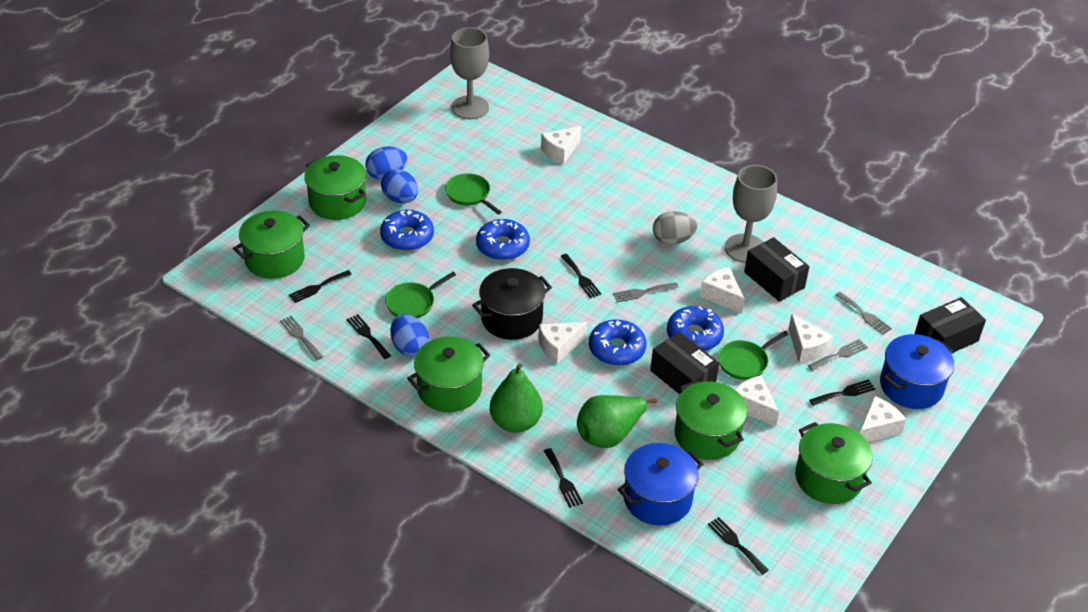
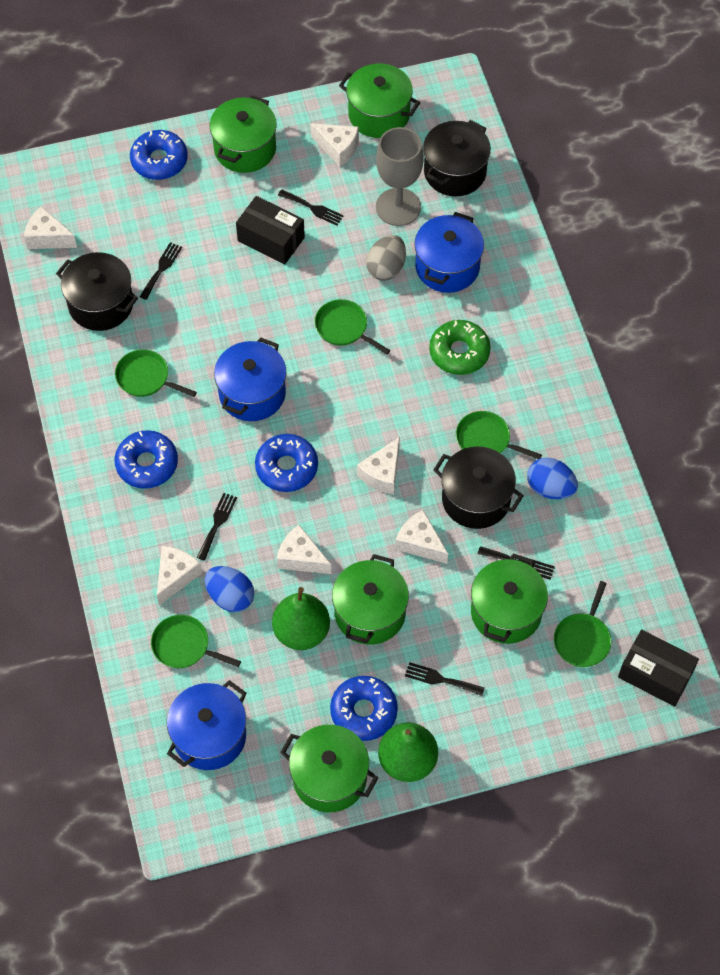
black box: [650,332,719,394] [744,237,809,302] [915,297,986,353] = 3 -> [236,196,305,264] [618,629,699,707] = 2
black fork: [289,270,352,303] [347,314,391,359] [544,448,583,508] [561,254,601,298] [708,517,768,575] [809,379,876,406] = 6 -> [140,242,182,300] [197,493,237,561] [278,189,344,226] [405,662,485,696] [478,546,555,580] = 5
black pot: [472,268,552,340] = 1 -> [56,252,138,331] [423,120,491,196] [433,447,524,529] = 3
blue egg: [365,147,407,180] [381,169,418,203] [391,314,429,357] = 3 -> [205,566,254,612] [527,457,578,499] = 2
blue pot: [618,443,703,525] [880,334,954,409] = 2 -> [167,680,246,770] [214,337,287,421] [414,212,484,293] = 3
green donut: none = 0 -> [429,320,491,375] = 1
green pan: [385,272,456,318] [445,173,502,215] [718,331,788,380] = 3 -> [115,349,197,397] [151,615,241,668] [315,299,390,355] [456,411,542,459] [554,581,611,667] = 5
grey fork: [280,316,323,360] [613,282,678,302] [808,339,868,371] [836,292,892,335] = 4 -> none = 0
grey goblet: [450,27,489,119] [725,165,777,263] = 2 -> [376,127,424,226] = 1

